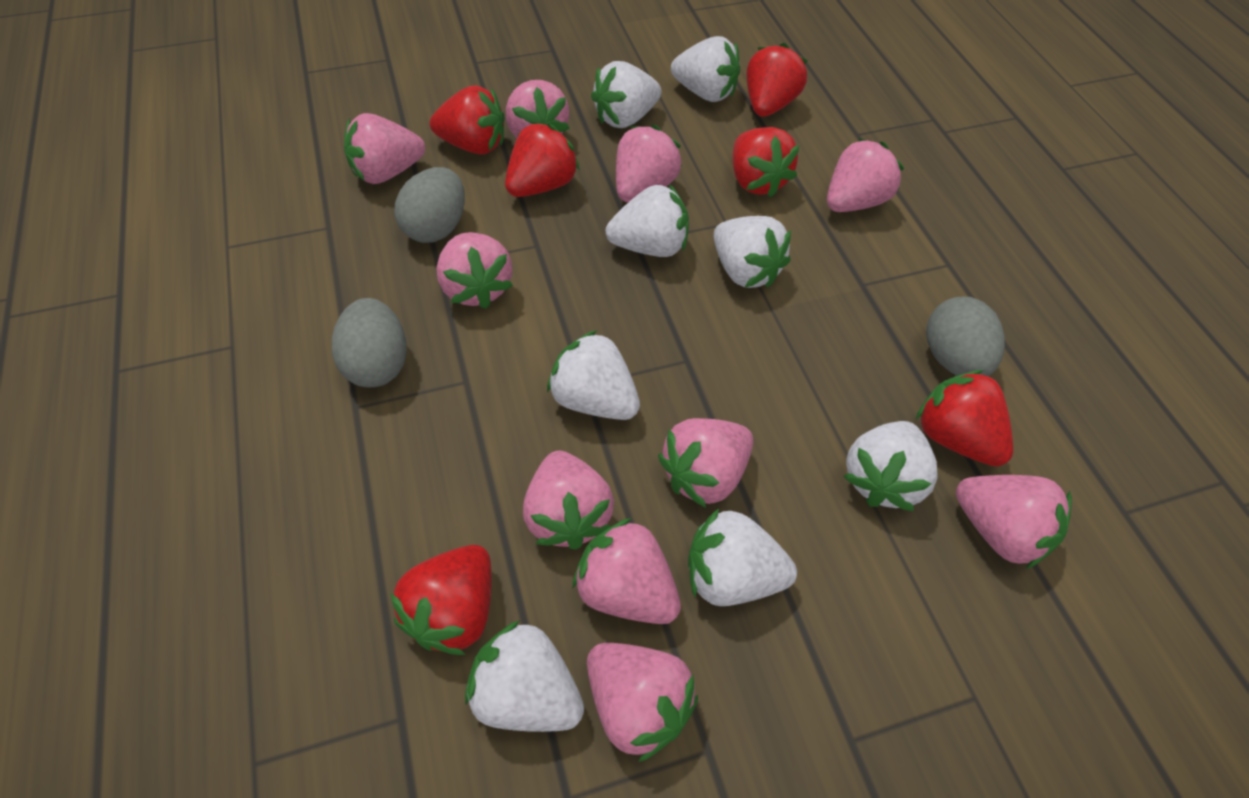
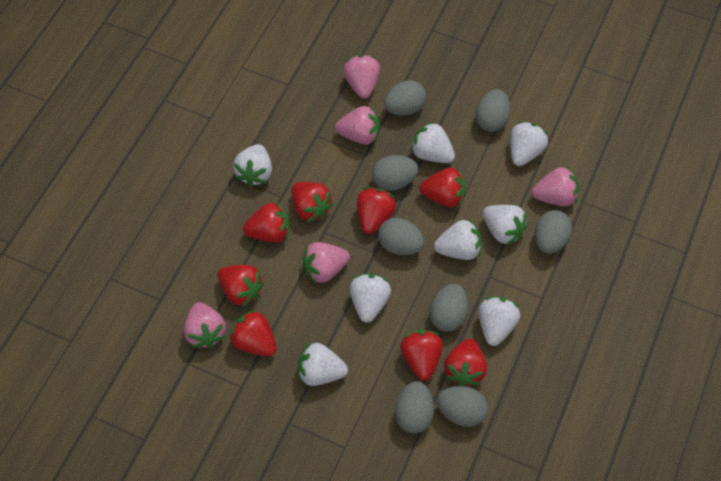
grey egg: [332,298,407,387] [395,167,465,243] [926,297,1005,376] = 3 -> [372,155,418,190] [378,218,424,255] [384,80,426,116] [395,381,434,434] [430,284,468,332] [437,386,488,427] [476,89,510,132] [535,210,572,254] = 8
pink strawberry: [344,113,425,184] [437,232,513,309] [506,80,570,139] [523,451,614,550] [573,518,681,624] [587,643,698,762] [616,125,682,202] [658,418,753,508] [827,138,904,212] [956,475,1072,569] = 10 -> [184,302,226,348] [302,242,350,283] [335,106,380,145] [343,55,380,99] [532,167,579,206] = 5
red strawberry: [390,545,492,655] [430,85,504,155] [505,122,580,197] [732,127,800,197] [746,43,808,117] [916,370,1013,466] = 6 -> [218,265,264,307] [229,310,277,356] [243,202,289,243] [291,182,333,222] [357,188,396,234] [400,330,443,381] [419,168,466,207] [444,339,487,386] = 8

